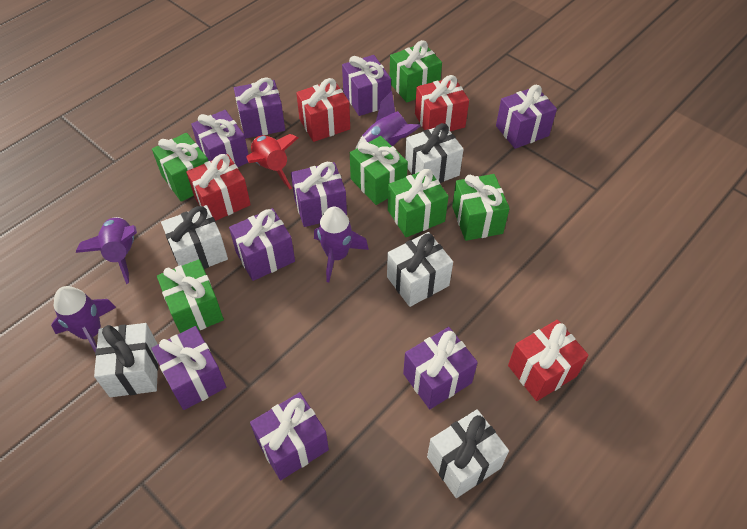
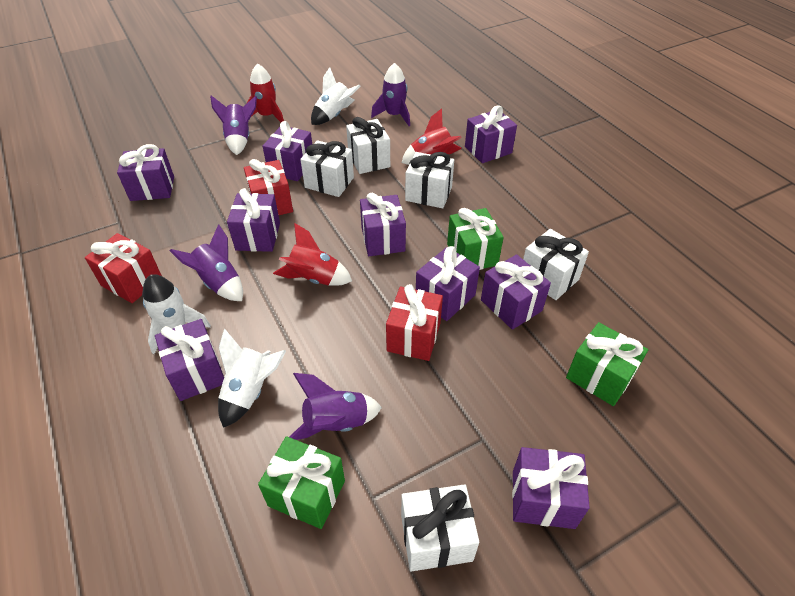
green gift: [152,133,208,202] [157,259,224,333] [350,136,408,205] [388,169,449,237] [390,40,442,103] [452,174,510,241] = 6 -> [258,436,345,529] [447,208,504,270] [566,322,648,406] = 3
red gift: [186,154,251,221] [296,78,350,142] [415,75,469,131] [508,320,589,401] = 4 -> [85,233,162,303] [244,159,293,215] [386,284,443,361] = 3
red rocket: [247,134,298,189] = 1 -> [246,63,284,122] [273,223,352,286] [402,108,462,165] = 3
white rocket: none = 0 -> [142,274,211,354] [218,329,286,428] [311,67,360,125] = 3

